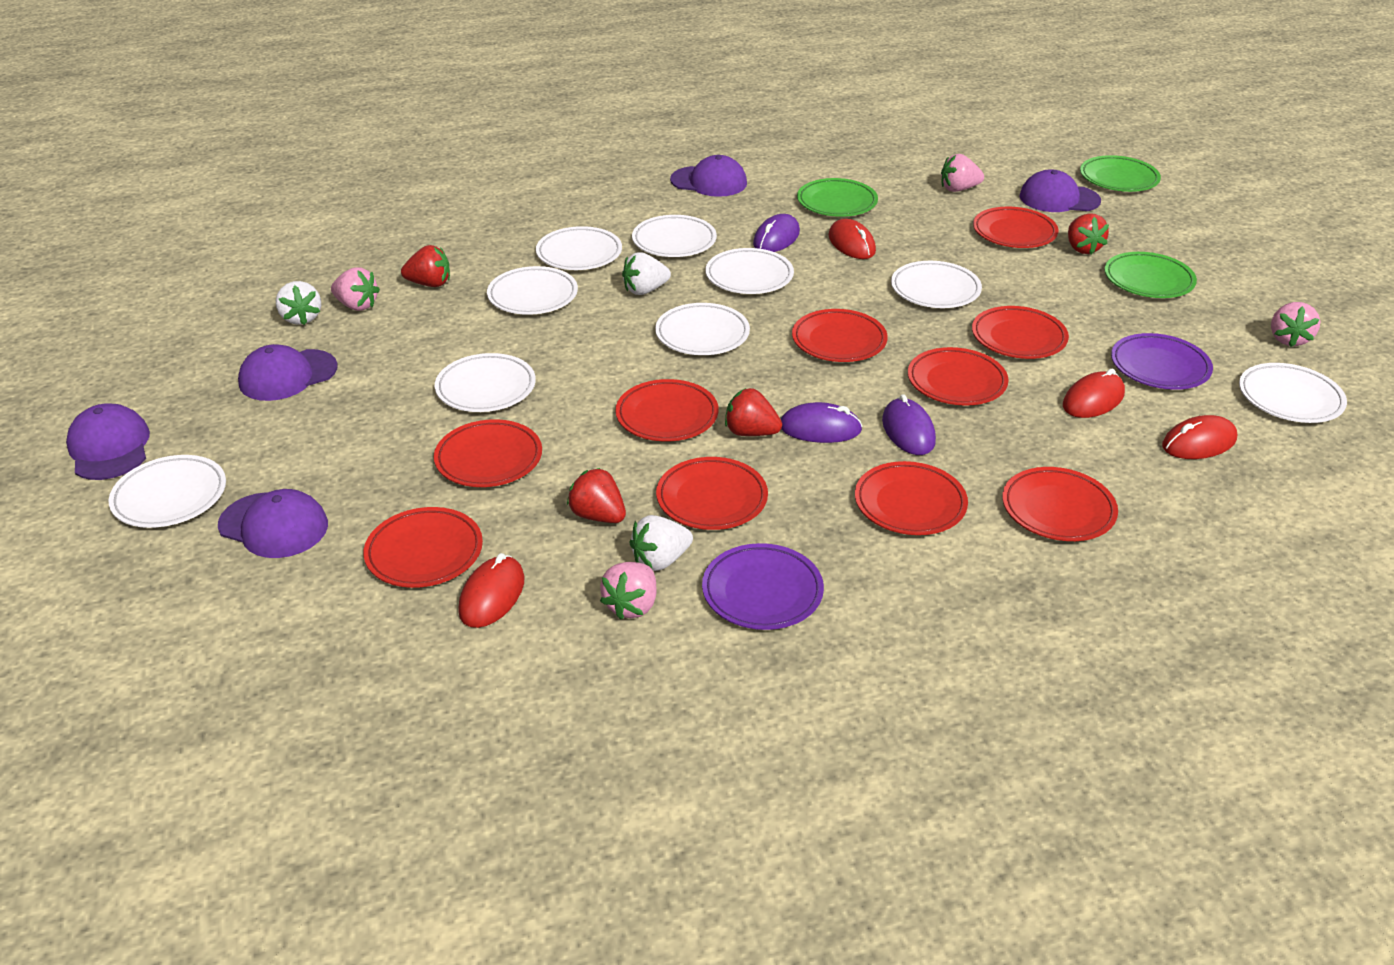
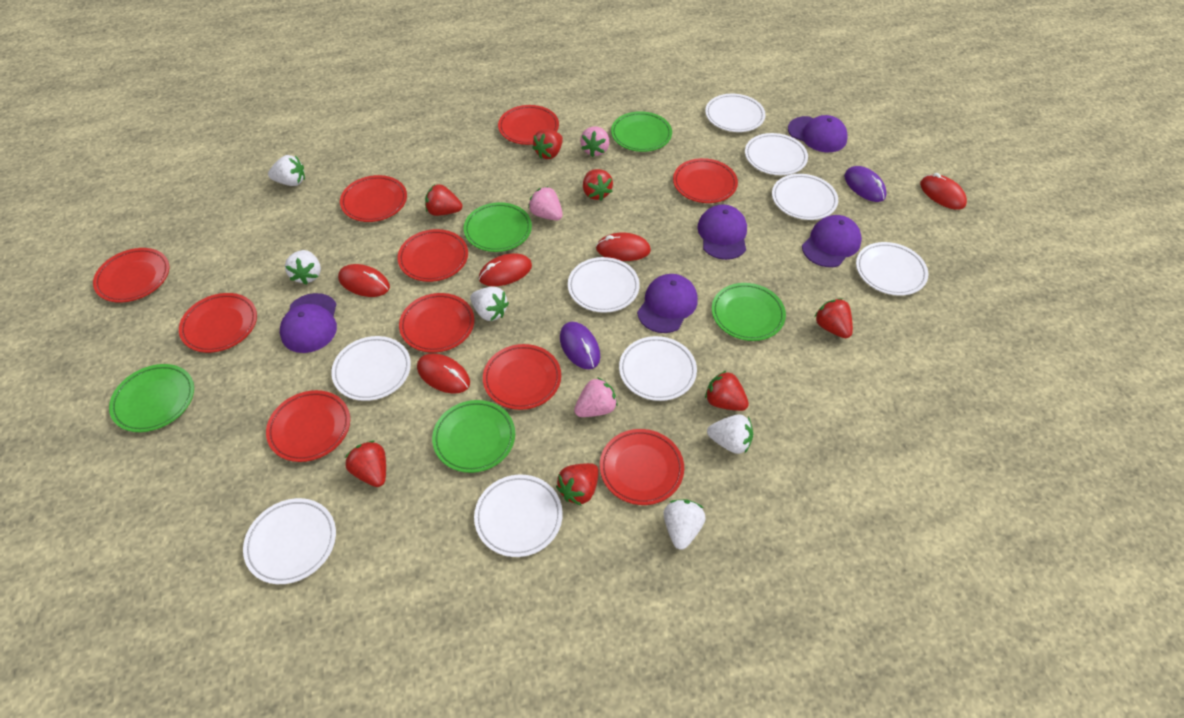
green plate: [797,178,878,217] [1080,155,1161,192] [1104,252,1197,298] = 3 -> [109,364,194,432] [432,400,515,473] [464,202,532,252] [611,111,672,152] [712,283,786,341] = 5
pink strawberry: [331,267,380,311] [600,562,657,620] [941,154,984,192] [1271,302,1320,347] = 4 -> [528,186,563,221] [574,377,618,417] [580,127,610,157] = 3
purple mouse: [753,214,800,252] [781,402,863,443] [882,394,936,455] = 3 -> [560,322,600,369] [844,166,887,202] = 2
purple plate: [702,543,824,630] [1111,333,1213,390] = 2 -> none = 0
red mouse: [458,553,524,628] [828,219,876,259] [1063,369,1125,418] [1162,415,1237,459] = 4 -> [338,264,390,297] [417,353,470,394] [479,253,532,286] [596,233,651,261] [920,173,967,210] = 5
red strawberry: [401,245,450,287] [567,468,626,523] [725,388,782,436] [1068,213,1109,254] = 4 -> [345,441,386,487] [425,184,462,216] [532,129,563,159] [556,463,599,506] [583,169,613,201] [705,371,749,411] [814,298,853,338] = 7
white strawberry: [276,281,321,325] [622,252,671,295] [629,515,693,571] = 3 -> [268,155,305,186] [285,250,321,285] [470,287,509,321] [663,499,706,550] [707,414,753,454] = 5

